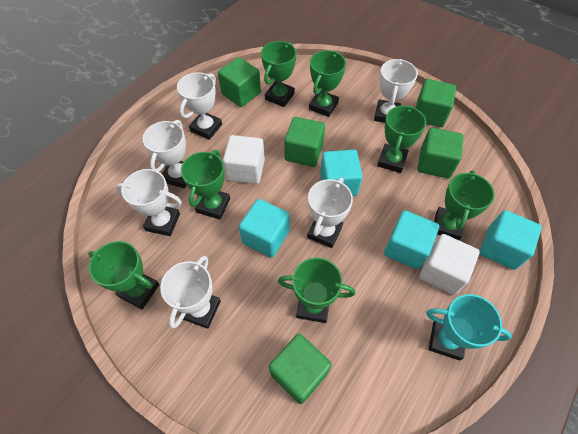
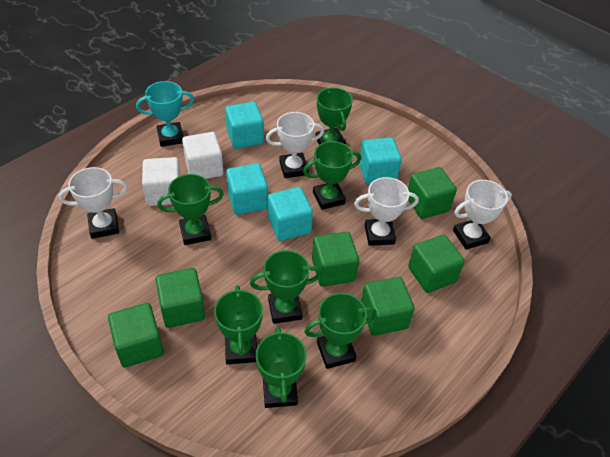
green cube: [218,57,261,107] [269,334,332,404] [284,117,325,167] [416,79,456,127] [418,128,464,178] = 5 -> [108,303,164,368] [155,268,205,328] [312,232,359,287] [361,277,415,336] [408,167,457,219] [408,235,465,293] = 6
white trophy: [116,169,182,236] [143,120,187,188] [160,255,221,329] [177,72,222,140] [307,178,353,248] [374,59,418,123] = 6 -> [59,167,128,239] [266,112,324,178] [354,177,419,246] [453,180,512,250] = 4

